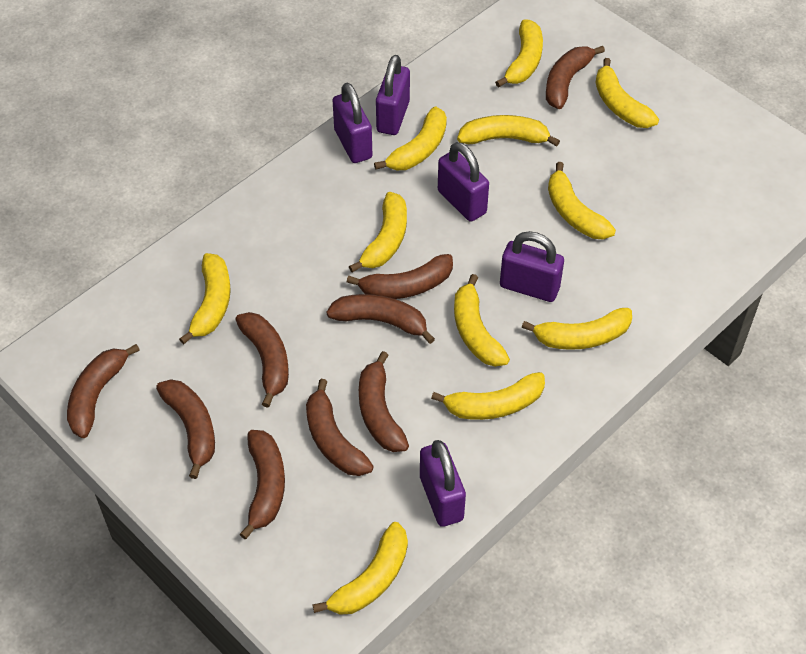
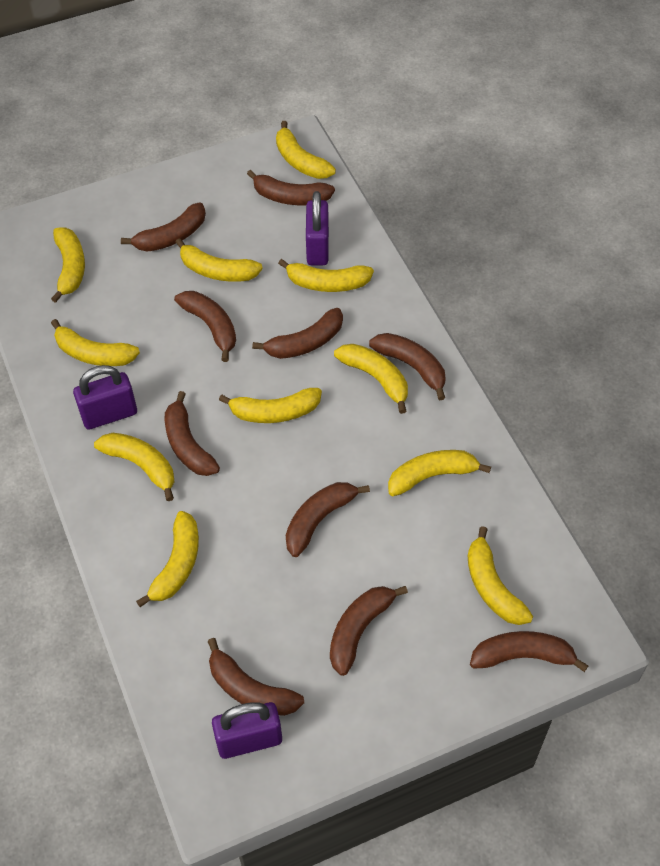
brown banana: [67,344,140,438] [156,379,215,479] [235,312,289,408] [240,430,285,539] [306,379,374,476] [326,294,435,344] [347,254,453,299] [359,351,409,452] [546,46,605,109] = 9 -> [121,203,206,252] [165,391,220,476] [174,291,236,362] [208,638,304,716] [247,170,335,205] [252,308,343,359] [286,482,370,557] [330,586,408,676] [369,333,446,400] [470,631,589,672] = 10
purple padlock: [332,83,372,163] [376,55,410,135] [420,440,466,527] [438,142,489,222] [500,231,564,302] = 5 -> [73,365,137,429] [212,702,282,759] [306,191,329,265] = 3

